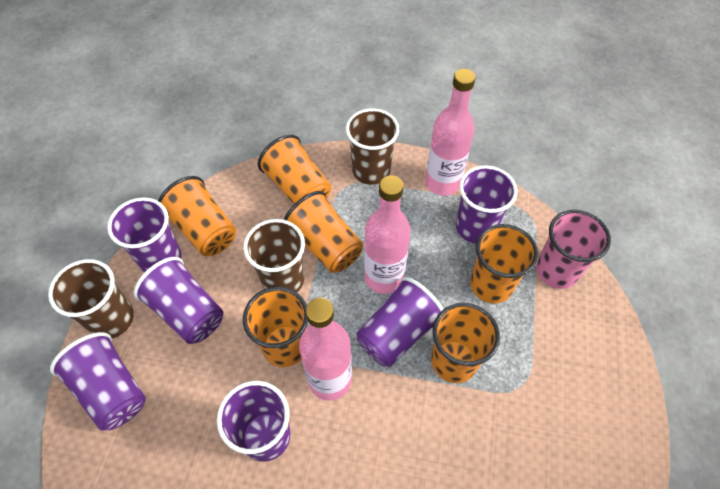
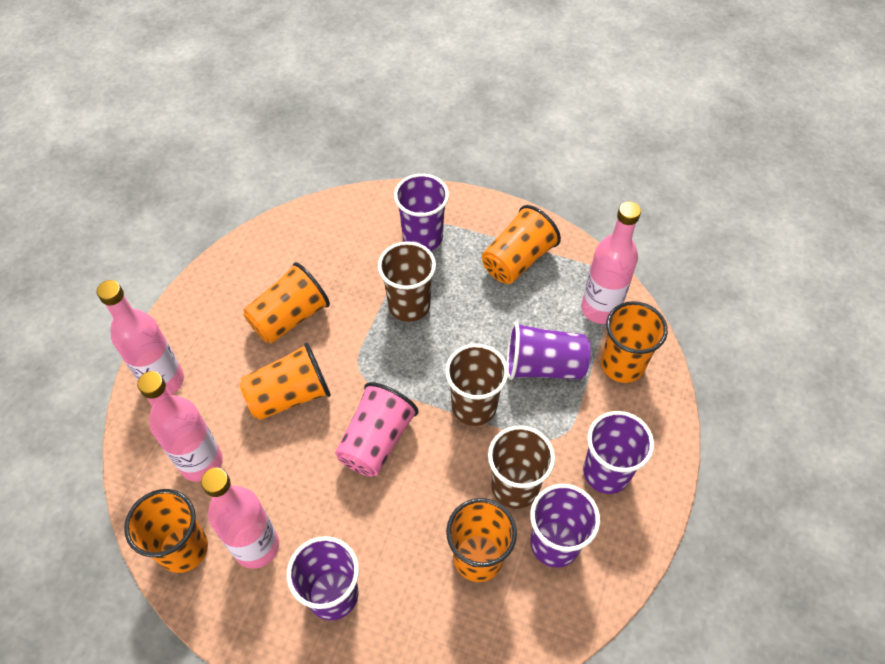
pink bottle: [299,298,352,401] [364,175,411,294] [425,69,476,196] = 3 -> [97,280,184,395] [137,371,223,482] [201,468,279,569] [581,201,641,324] = 4
purple cup: [50,332,146,430] [107,197,181,273] [134,257,223,344] [217,381,291,462] [356,277,443,367] [456,165,517,243] = 6 -> [287,536,359,620] [394,174,449,251] [507,322,590,380] [530,484,600,568] [583,411,654,494] = 5

